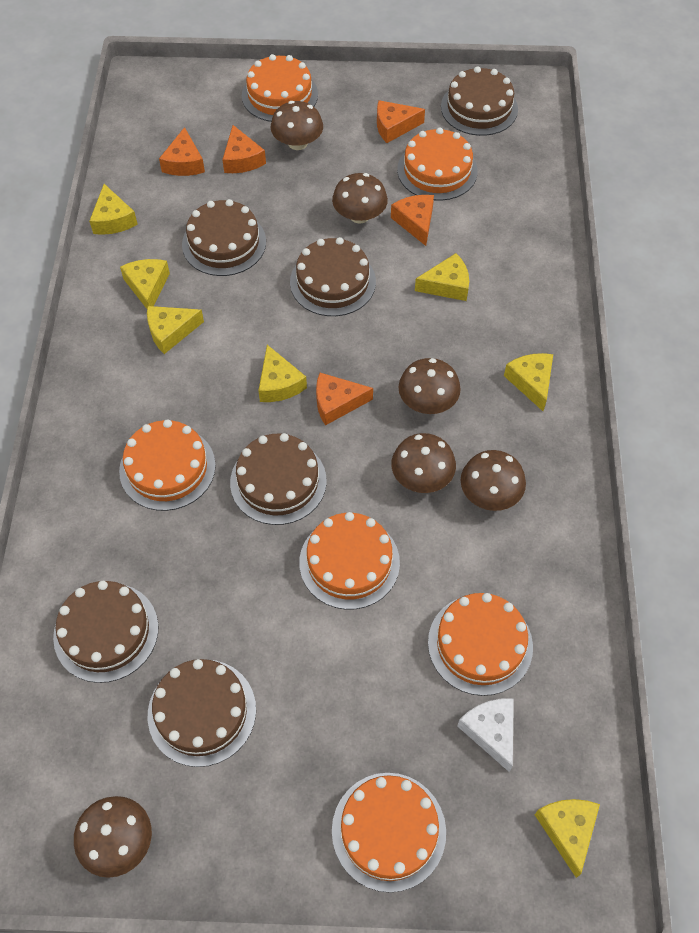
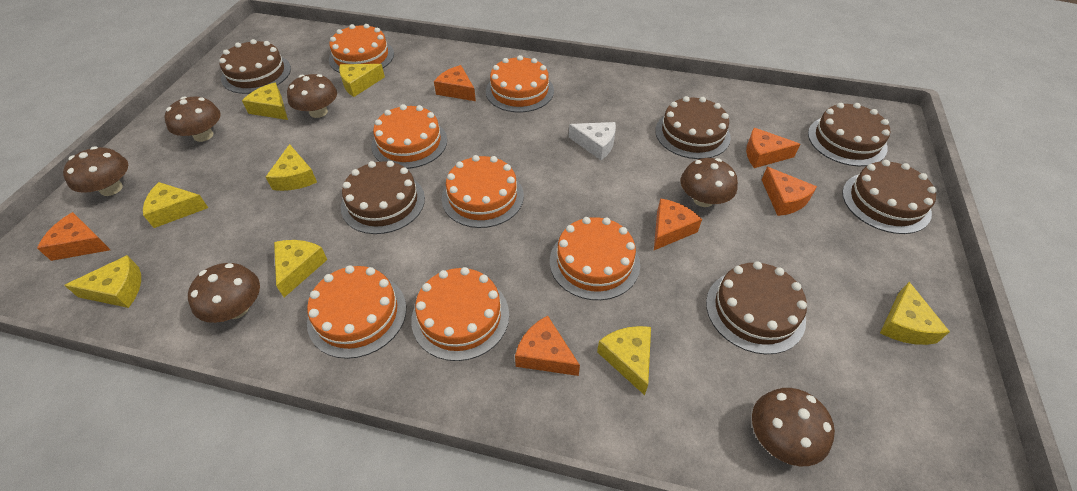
orange cake: [119,419,216,511] [242,54,318,122] [299,512,400,610] [332,773,446,893] [397,128,478,201] [428,593,533,696] = 6 -> [307,265,406,359] [329,24,394,73] [371,104,447,169] [411,267,509,361] [442,155,524,228] [486,55,554,112] [550,217,640,300] = 7
orange cheese: [159,127,205,176] [222,125,266,173] [316,373,373,425] [377,100,425,143] [391,195,434,246] = 5 -> [37,212,110,261] [434,65,476,101] [515,316,580,376] [654,198,702,250] [746,128,800,168] [761,167,817,216] = 6
yellow cheese: [89,184,138,235] [120,259,170,309] [147,306,204,354] [258,345,307,402] [415,253,469,301] [504,353,553,411] [534,799,600,878] = 7 -> [64,255,141,308] [143,182,208,228] [242,82,288,120] [266,144,317,191] [274,240,327,297] [339,64,385,97] [597,326,651,395] [880,282,950,345] = 8

